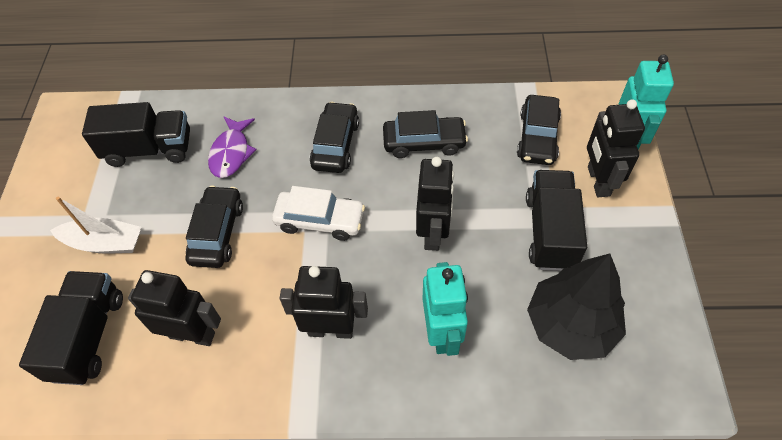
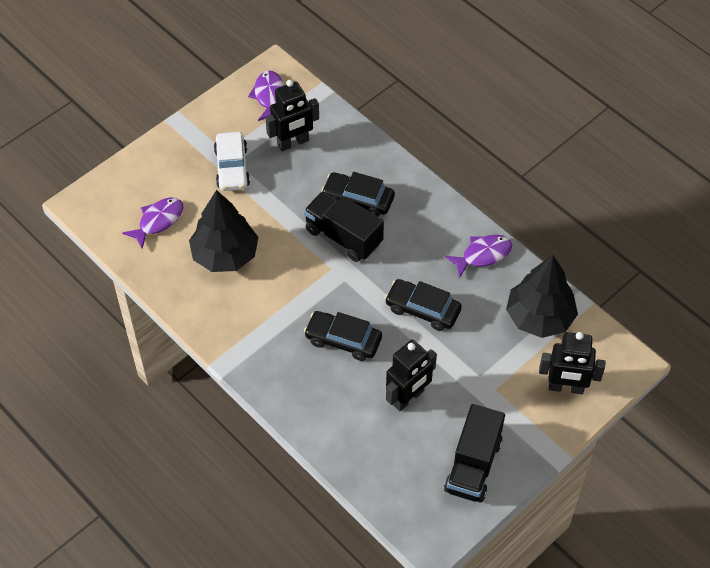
black car: [186,185,243,268] [310,102,359,173] [383,110,468,158] [517,95,561,165] = 4 -> [304,311,382,361] [321,172,395,217] [385,279,462,331] = 3
black robot: [128,270,221,346] [280,266,368,339] [416,157,454,251] [587,99,645,197] = 4 -> [265,80,319,151] [386,340,437,411] [539,332,605,394] = 3
black tree: [527,253,626,360] = 1 -> [189,190,258,272] [506,255,578,338] = 2
black truck: [19,271,123,385] [82,102,190,167] [526,170,587,271] = 3 -> [304,191,384,262] [444,404,505,503] = 2
purple fish: [208,116,257,178] = 1 -> [122,198,183,249] [248,71,284,121] [445,235,512,278] = 3
turquoise robot: [423,262,468,356] [618,55,674,150] = 2 -> none = 0
white boat: [50,196,142,254] = 1 -> none = 0

